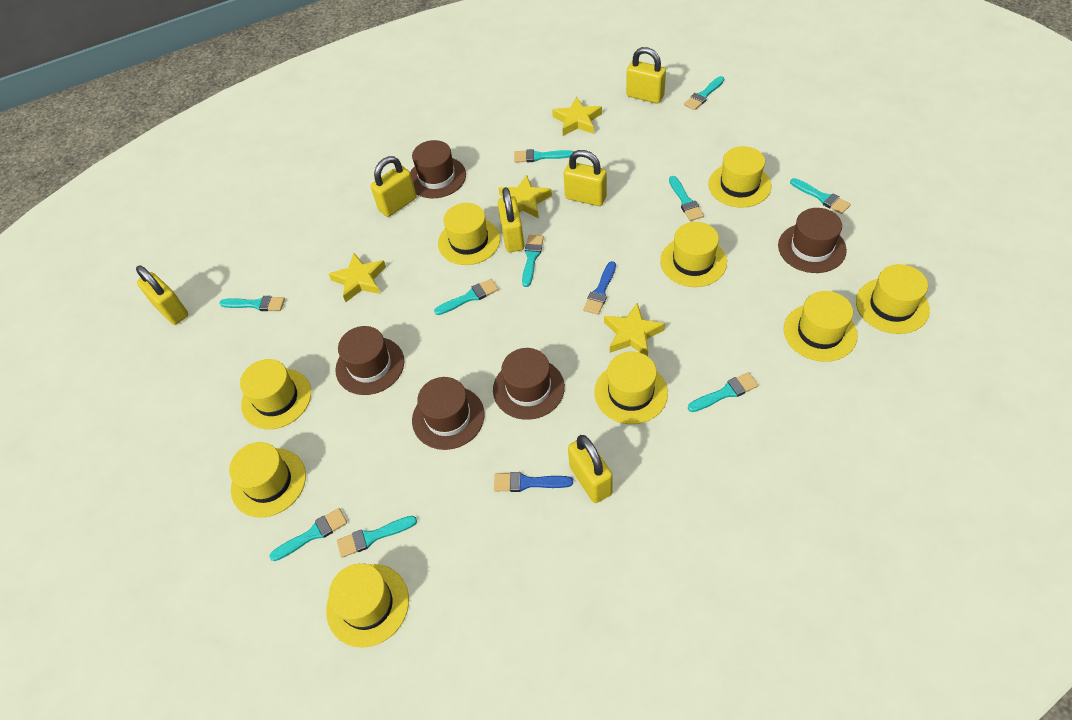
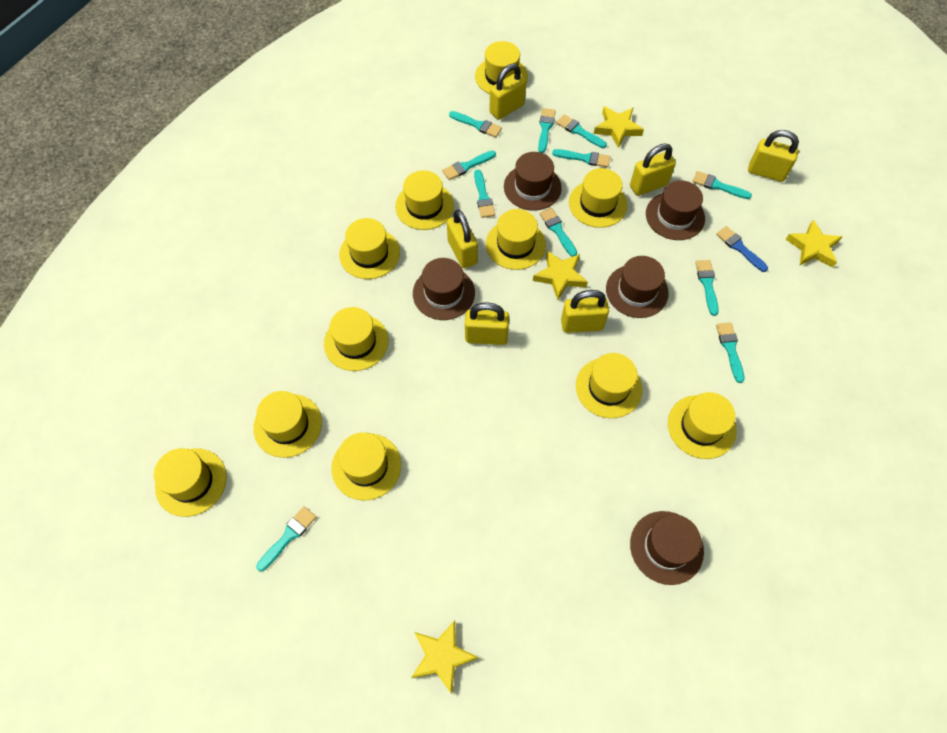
blue brush: [494,472,573,492] [583,261,616,315] = 2 -> [716,226,768,272] = 1
turquoise brush: [220,296,285,311] [269,508,347,561] [337,516,417,558] [434,279,499,315] [514,149,573,163] [522,235,544,287] [669,176,704,221] [684,76,724,110] [688,372,758,412] [790,178,851,214] = 10 -> [256,506,316,571] [442,150,496,180] [449,111,502,137] [474,170,495,218] [538,108,556,153] [540,208,577,257] [552,149,611,167] [556,114,607,148] [692,171,752,199] [695,260,719,316] [716,322,745,383] = 11
yellow hat: [229,442,306,518] [240,359,311,429] [326,563,409,648] [438,203,500,265] [594,351,668,424] [660,222,727,287] [708,146,771,208] [784,291,857,362] [856,264,930,334] = 9 -> [154,448,227,517] [253,391,322,458] [324,307,388,371] [331,432,401,500] [339,218,400,279] [395,170,454,230] [475,41,528,94] [486,209,546,270] [569,168,628,228] [576,353,642,418] [668,392,737,459] = 11

